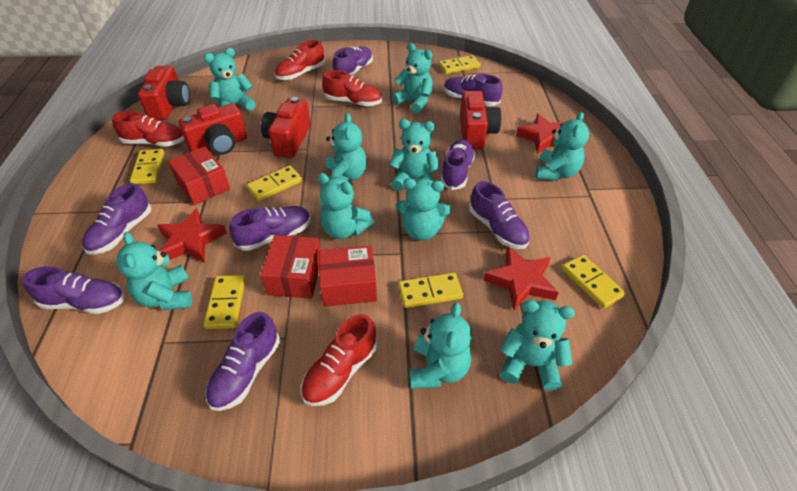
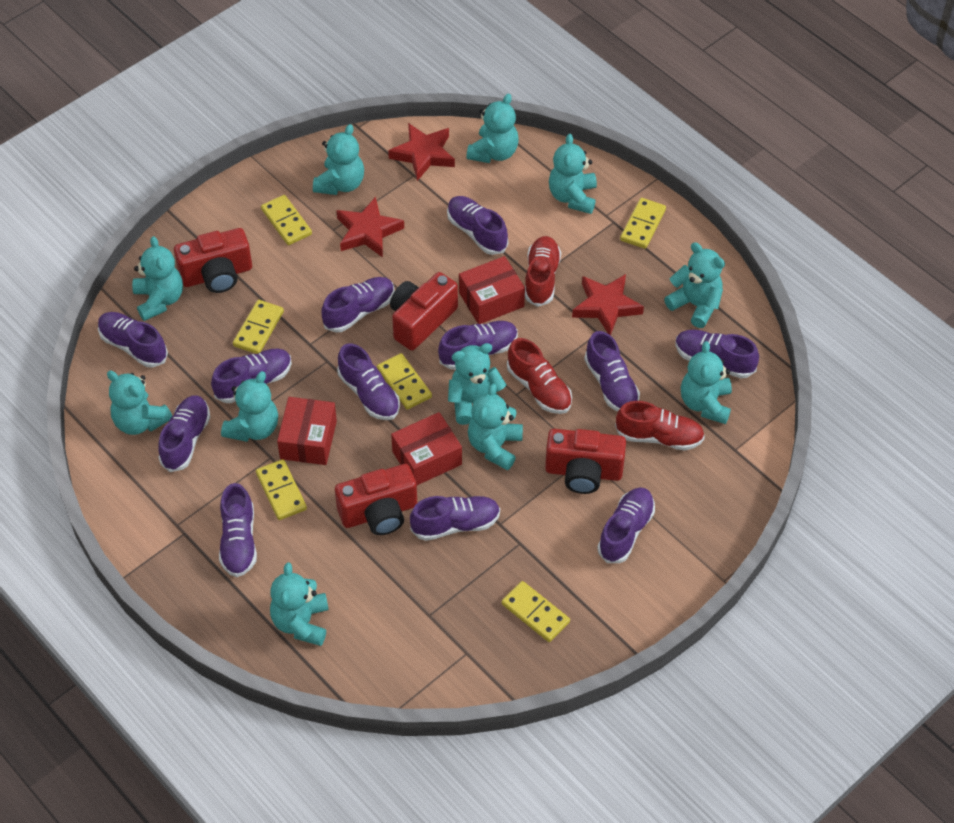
purple shoe: [22,266,124,314] [82,183,151,255] [206,312,280,411] [229,206,311,251] [333,46,373,76] [441,139,475,190] [444,74,503,106] [469,181,530,249] = 8 -> [98,312,168,367] [158,395,210,472] [211,349,292,403] [219,483,257,577] [322,277,394,333] [338,344,400,420] [410,496,500,541] [438,321,518,370] [447,196,508,255] [584,331,640,411] [597,487,655,563] [675,330,759,378] = 12
red shoe: [112,111,184,147] [275,40,325,80] [301,314,378,406] [322,70,382,106] = 4 -> [507,338,572,414] [525,236,561,307] [615,401,705,450] = 3
turquoise teddy bear: [116,232,192,310] [204,48,256,111] [317,173,374,239] [325,113,367,180] [389,119,440,191] [392,43,433,113] [396,178,451,241] [409,302,472,389] [500,300,575,391] [535,111,589,181] = 10 -> [107,371,172,435] [132,236,183,321] [221,371,278,442] [270,562,329,646] [313,124,364,195] [448,343,506,425] [466,93,519,163] [468,384,523,470] [549,134,597,214] [664,242,725,328] [681,341,732,424] = 11

